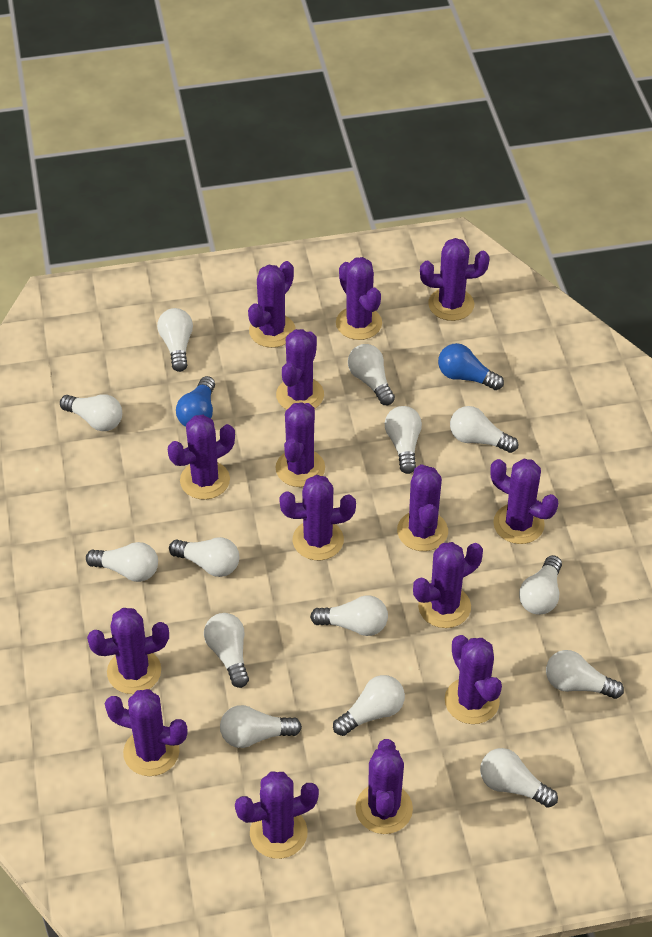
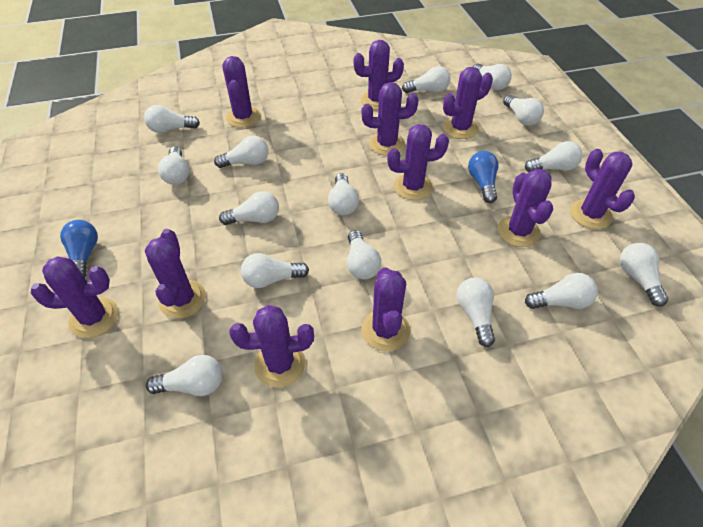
purple cactus: [87,608,169,694] [105,689,188,776] [168,415,235,500] [235,771,319,859] [248,261,296,348] [275,402,325,487] [276,329,324,410] [279,475,356,560] [336,257,382,340] [355,739,413,834] [397,464,448,551] [413,542,483,628] [420,238,489,321] [445,635,502,724] [490,459,558,544] = 15 -> [31,256,118,338] [145,229,206,319] [222,56,261,128] [229,305,314,387] [353,40,404,110] [361,82,419,156] [362,267,410,351] [387,124,449,200] [443,67,493,139] [498,169,553,247] [570,149,635,229] = 11
white light bulb: [60,394,122,431] [86,542,158,582] [157,308,193,372] [169,537,239,577] [204,613,249,688] [220,705,302,748] [310,595,388,636] [333,675,405,736] [348,344,395,405] [385,406,422,474] [450,406,518,453] [480,748,558,808] [519,555,562,615] [546,650,624,699] = 14 -> [144,105,200,133] [146,355,223,396] [158,147,189,185] [214,136,269,168] [219,191,279,225] [241,253,309,288] [328,173,359,215] [347,230,381,280] [402,66,450,93] [457,278,495,347] [473,63,512,90] [503,95,544,126] [525,141,582,172] [525,273,598,309] [620,243,668,306] = 15

